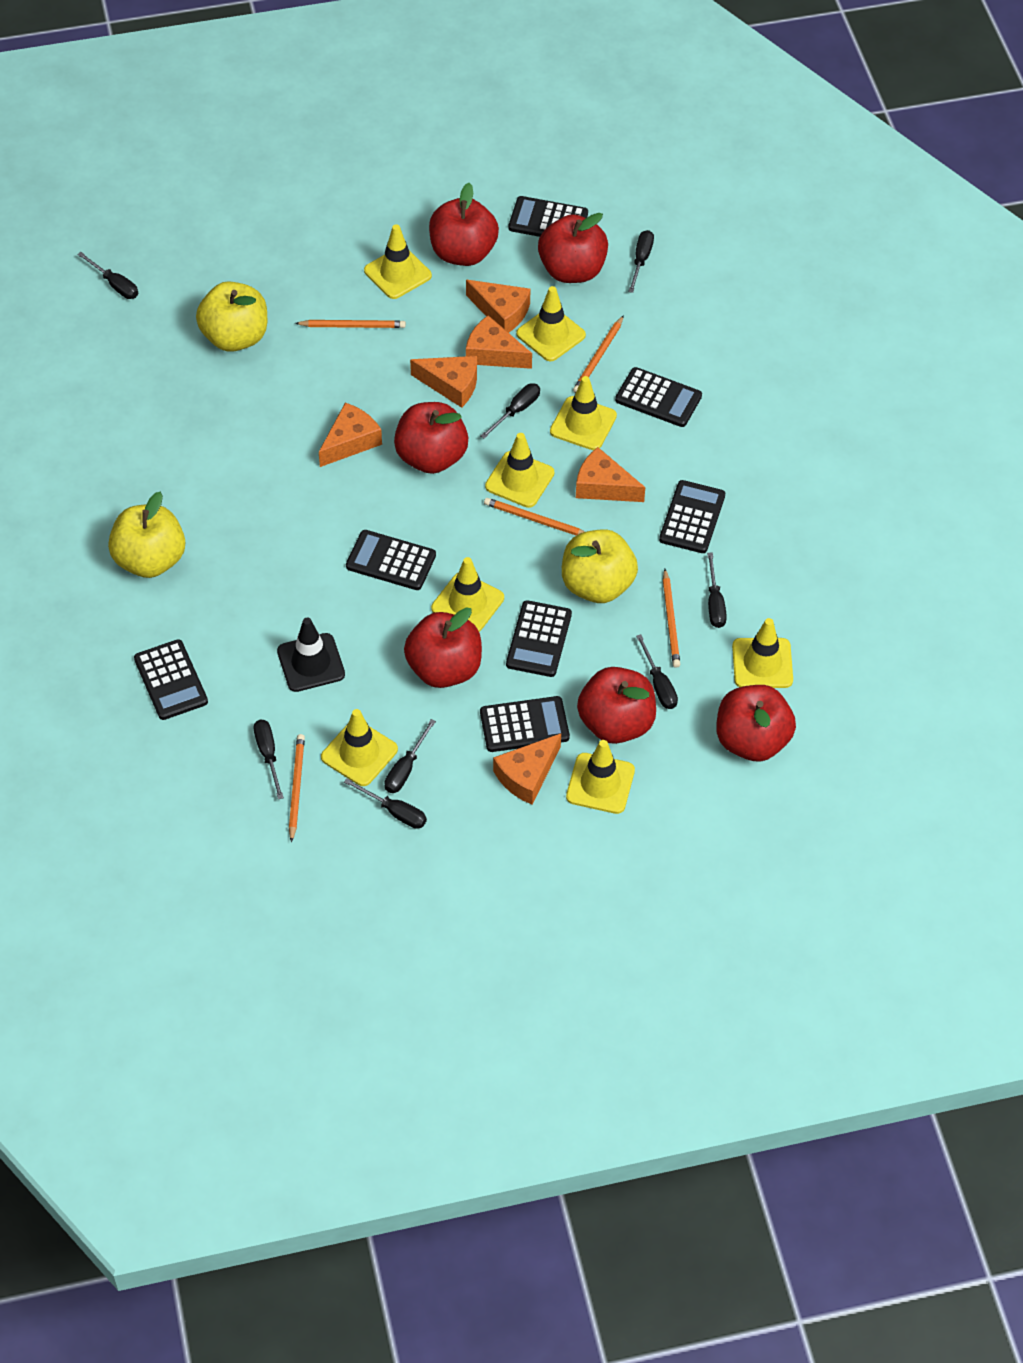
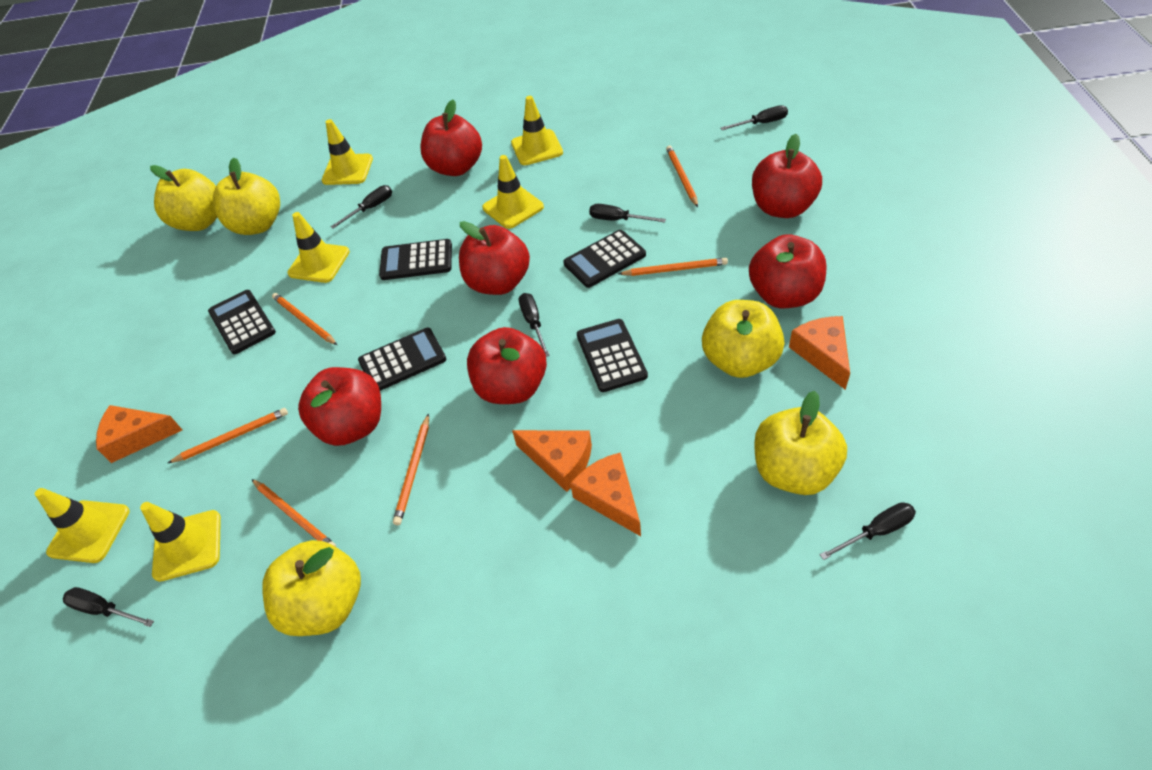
black calculator: [134,639,208,720] [346,530,436,590] [480,696,570,752] [506,600,572,677] [508,196,588,237] [615,367,702,427] [659,480,725,553] = 7 -> [208,290,276,354] [358,328,446,391] [379,239,452,280] [563,230,646,288] [577,319,648,392] = 5
black screwdriver: [77,252,138,299] [254,720,284,799] [344,778,427,829] [385,719,436,793] [481,383,540,439] [628,230,654,293] [636,634,678,709] [707,552,727,628] = 8 -> [63,587,154,627] [330,185,392,229] [519,293,550,357] [589,204,666,223] [720,105,788,130] [820,502,916,560] = 6
black traffic cone: [277,618,345,692] = 1 -> none = 0
orange cheese: [319,403,382,467] [410,356,477,408] [466,280,530,333] [466,315,532,369] [493,734,561,804] [576,447,645,502] = 6 -> [96,405,182,463] [512,430,592,492] [570,452,641,536] [789,316,850,390] = 4
orange pencil: [289,734,305,843] [295,320,406,328] [484,498,585,536] [573,315,624,393] [663,569,680,668] = 5 -> [168,408,288,463] [252,479,336,547] [272,293,337,345] [393,413,429,525] [618,258,728,276] [666,145,698,207] = 6
yellow apple: [108,492,185,578] [196,281,267,352] [562,529,638,603] = 3 -> [150,165,217,231] [213,157,280,235] [262,540,361,636] [702,300,785,378] [754,391,847,495] = 5
yellow traffic cone: [321,709,398,786] [364,224,432,299] [431,557,504,632] [485,433,554,508] [516,286,586,361] [550,376,617,450] [566,740,635,814] [732,618,793,688] = 8 -> [35,488,130,563] [140,502,221,582] [288,212,350,283] [322,119,373,185] [482,155,544,229] [511,96,563,165] = 6

